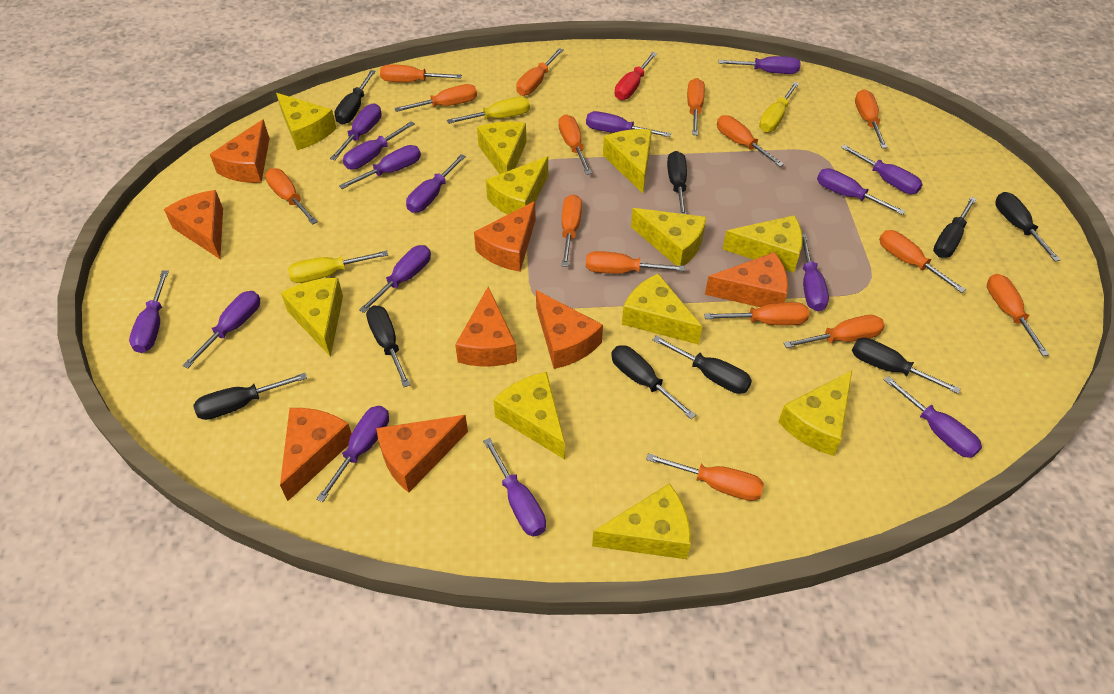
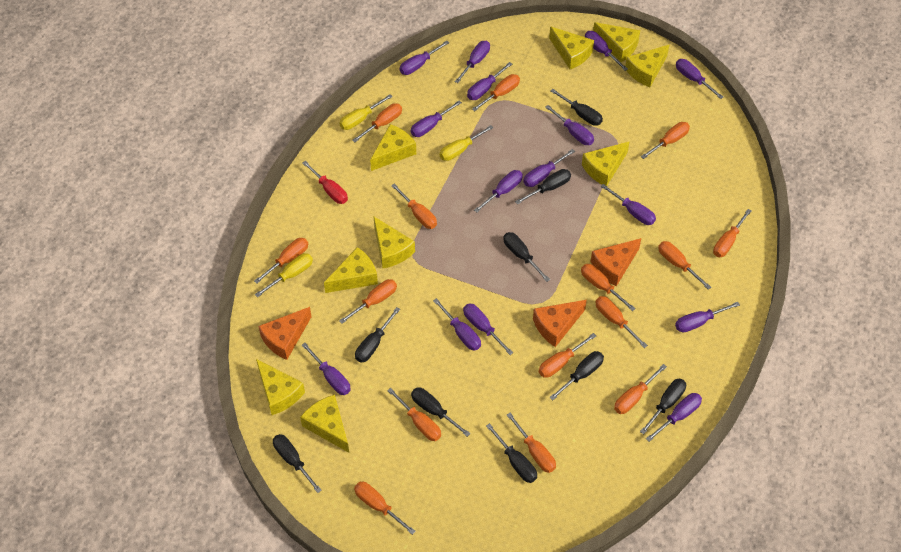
orange cheese: [164,190,223,259] [210,119,270,183] [280,408,352,501] [376,415,468,493] [455,287,517,366] [474,201,536,272] [536,290,603,369] [705,252,788,307] = 8 -> [258,307,311,360] [533,300,587,347] [591,238,641,286] = 3
yellow cheese: [276,93,337,150] [281,278,343,357] [477,122,527,174] [486,156,548,215] [493,372,565,460] [592,483,691,559] [603,129,652,193] [622,273,702,345] [631,208,706,266] [723,215,803,273] [778,371,852,456] = 11 -> [256,359,305,415] [300,395,349,453] [324,247,378,293] [370,124,416,171] [373,216,415,269] [549,27,594,69] [582,141,630,186] [593,22,640,62] [625,45,669,87] = 9

